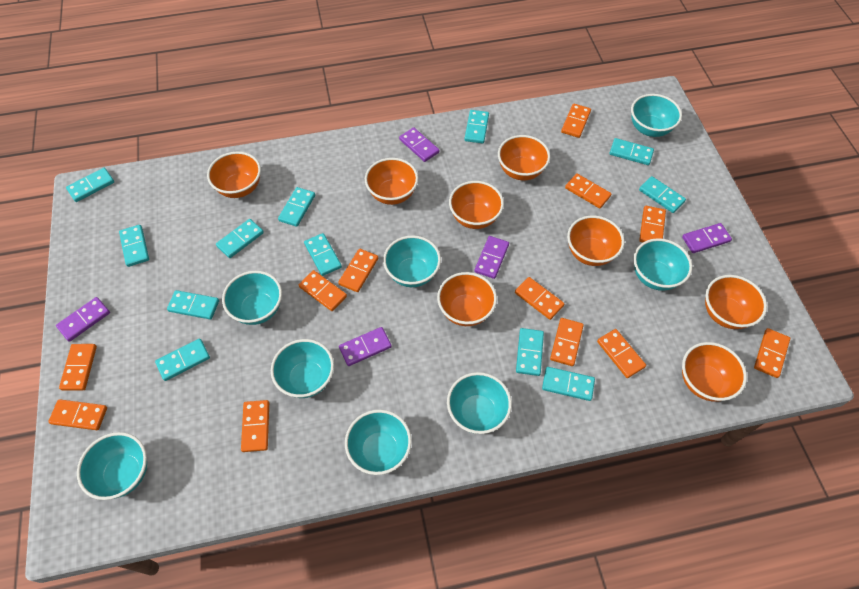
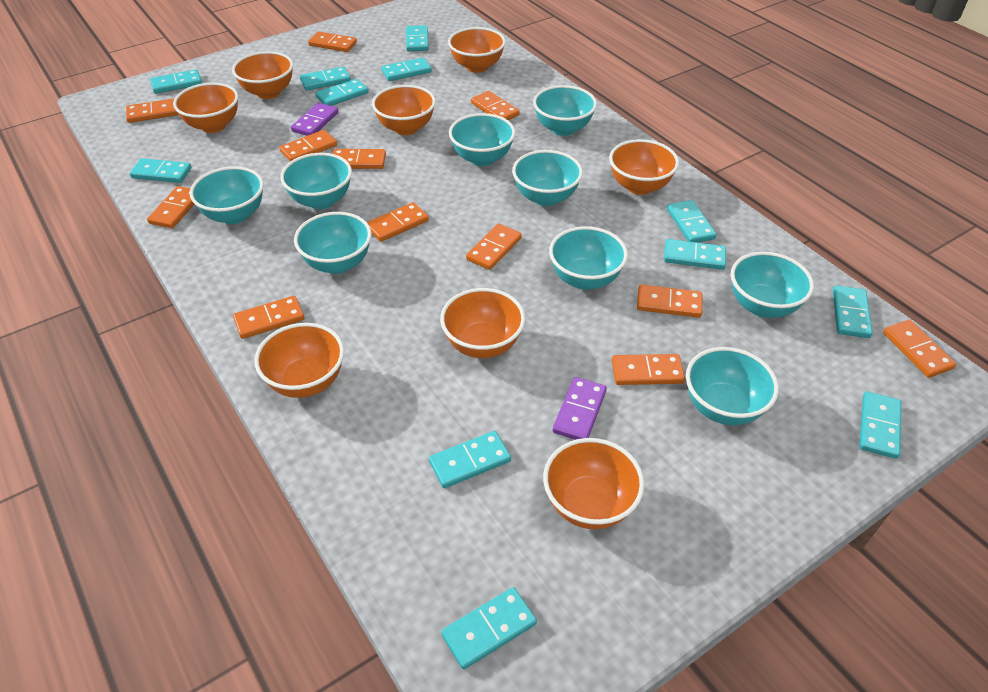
purple domino: [56,297,110,342] [339,327,392,366] [399,127,439,162] [474,236,509,279] [682,223,732,253] = 5 -> [291,103,339,136] [553,377,607,440] = 2
turquoise bowl: [77,432,147,500] [222,271,282,325] [271,339,334,398] [345,410,412,475] [383,235,441,287] [447,372,512,434] [631,94,682,137] [633,238,692,291] = 8 -> [190,166,264,224] [280,153,352,209] [294,212,371,274] [449,113,515,166] [512,150,583,206] [533,85,597,136] [549,226,628,290] [686,347,779,425] [731,252,814,318] = 9

